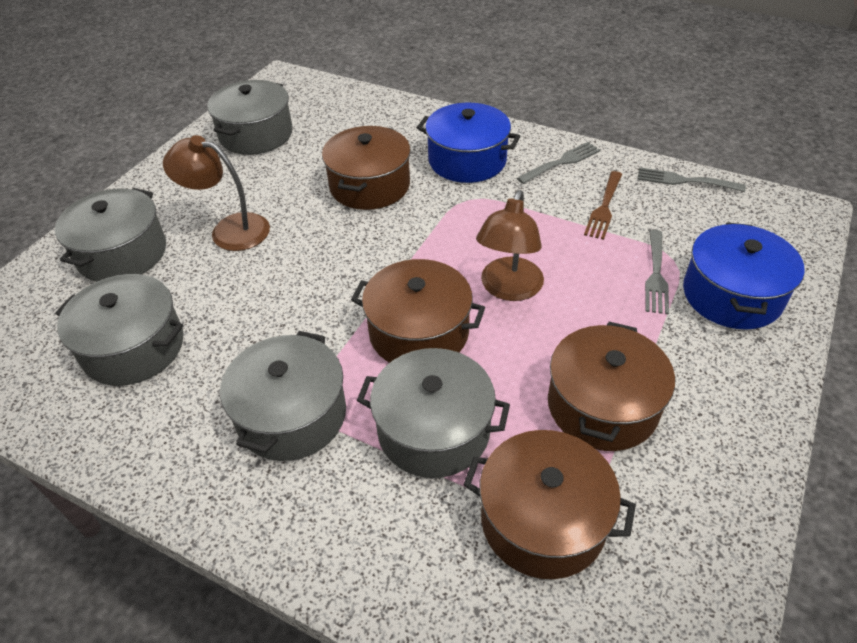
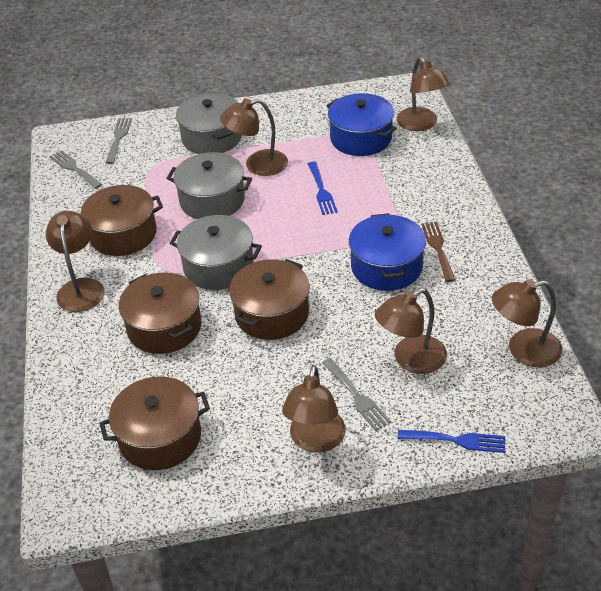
blue fork: none = 0 -> [308,161,338,215] [397,430,505,453] = 2
brown lamp: [163,135,270,251] [476,190,544,301] = 2 -> [46,211,105,312] [220,99,288,176] [282,365,345,453] [375,288,447,374] [396,57,450,131] [492,279,562,367] = 6
grey pot: [55,188,166,282] [55,274,184,386] [207,80,293,155] [220,331,346,461] [357,348,510,478] = 5 -> [166,152,252,219] [170,215,262,290] [176,93,242,154] = 3

